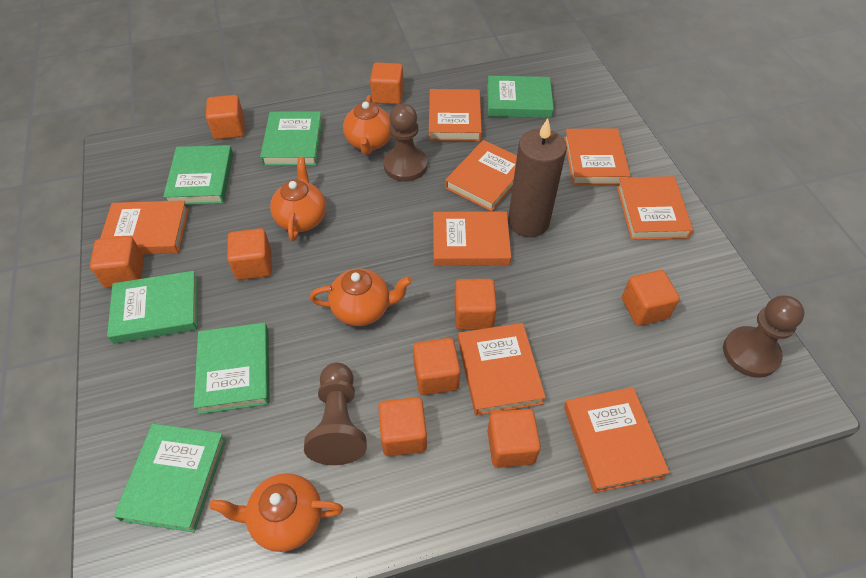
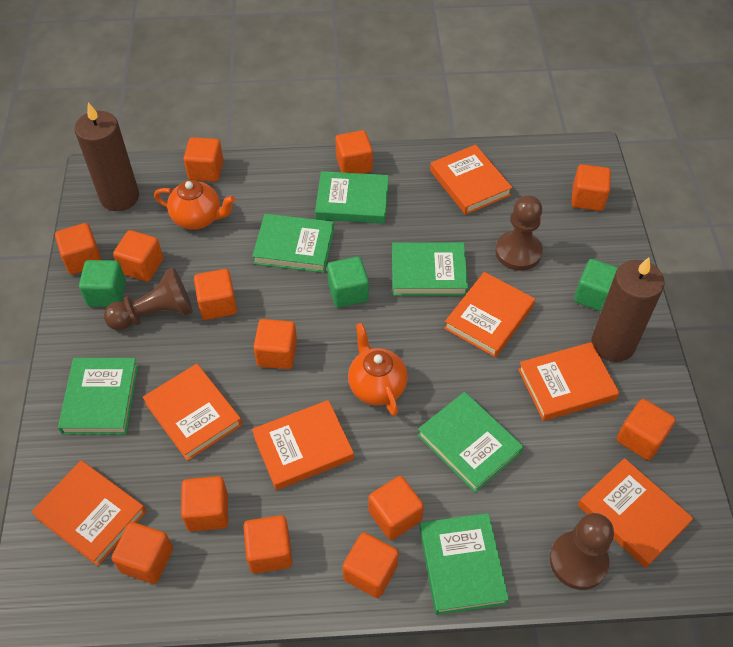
brown candle: [508,118,567,237] = 1 -> [74,102,139,211] [591,257,665,362] = 2
green cube: none = 0 -> [79,260,126,307] [327,257,369,308] [574,259,618,311] = 3
orange book: [100,200,189,255] [429,89,482,141] [433,211,511,266] [445,140,517,211] [458,323,546,416] [564,128,631,185] [564,387,670,493] [617,176,693,240] = 8 -> [31,461,146,566] [143,364,242,461] [252,400,354,490] [430,145,513,215] [444,272,535,357] [518,342,619,421] [578,458,693,568] = 7
orange cube: [90,236,144,288] [206,95,245,139] [227,228,272,280] [370,62,404,104] [378,397,427,456] [413,338,460,395] [454,279,497,330] [487,409,541,468] [622,270,680,326] = 9 -> [55,223,101,275] [111,522,173,584] [113,230,163,282] [181,476,228,531] [183,137,224,182] [194,269,237,320] [243,515,292,573] [253,319,297,369] [335,130,373,174] [343,532,399,598] [369,476,424,540] [571,164,611,211] [617,399,676,460] = 13
orange teapot: [209,473,343,552] [270,157,326,241] [310,268,412,326] [343,95,392,155] = 4 -> [154,180,236,230] [348,323,408,416] = 2

